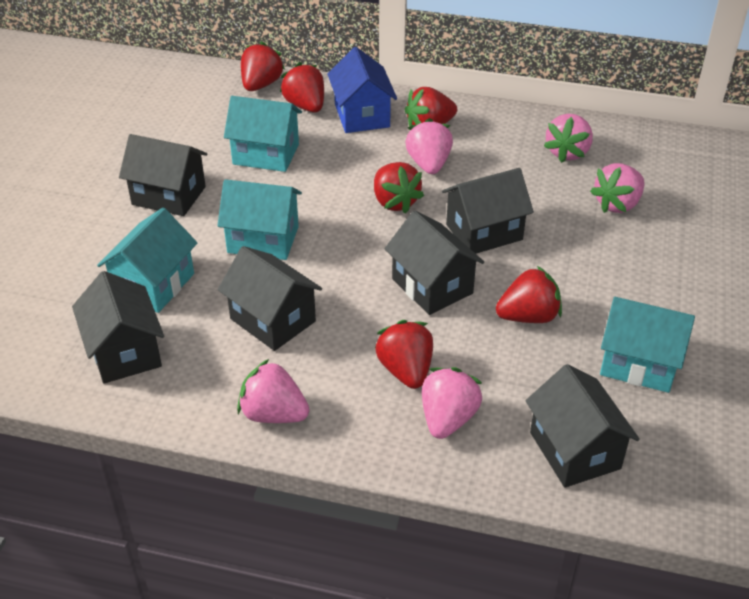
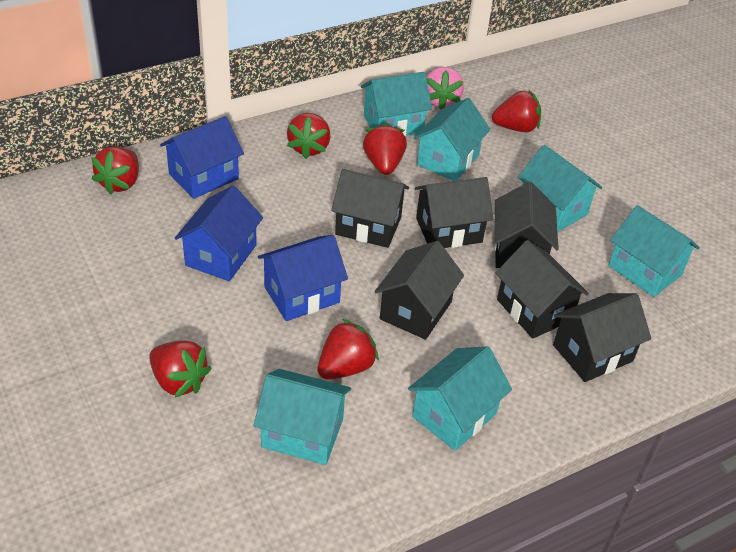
blue house: [327,47,397,133] = 1 -> [160,116,244,199] [175,186,263,281] [258,235,348,321] = 3
pink strawberry: [237,359,310,423] [405,118,453,174] [422,367,482,439] [544,114,593,163] [590,163,644,213] = 5 -> [426,67,464,110] = 1
turquoise house: [97,208,197,313] [217,179,302,260] [224,96,302,172] [600,297,695,393] = 4 -> [254,369,351,465] [361,72,432,136] [408,346,512,451] [414,98,490,181] [518,145,602,232] [608,205,700,297] = 6

